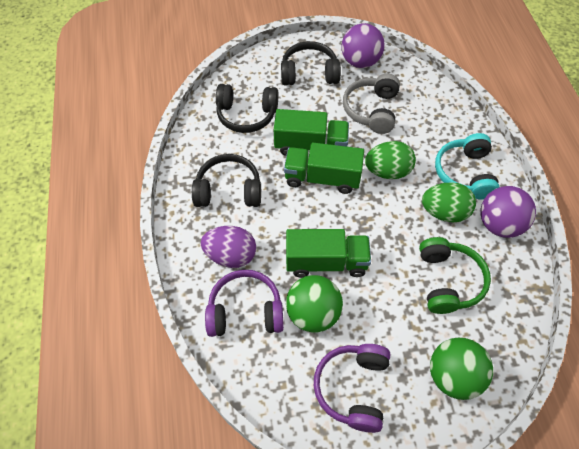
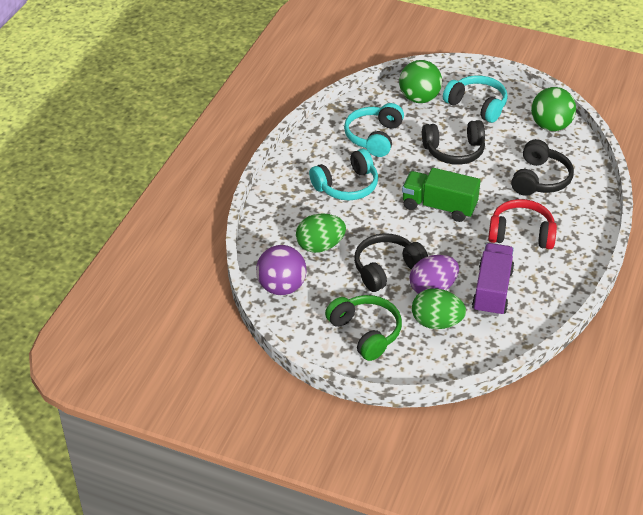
green truck: [274,109,349,156] [284,143,364,194] [286,229,371,277] = 3 -> [402,168,481,222] = 1
grey headphones: [343,74,400,134] = 1 -> none = 0
purple ball: [341,23,385,68] [480,186,536,238] = 2 -> [256,245,307,295] = 1
purple headphones: [205,270,284,337] [314,344,390,433] = 2 -> none = 0
purple truck: none = 0 -> [472,243,514,316] = 1
red headphones: none = 0 -> [488,199,557,249] = 1
turquoise headphones: [435,133,499,200] = 1 -> [309,149,378,200] [344,103,404,157] [443,75,508,123] = 3

